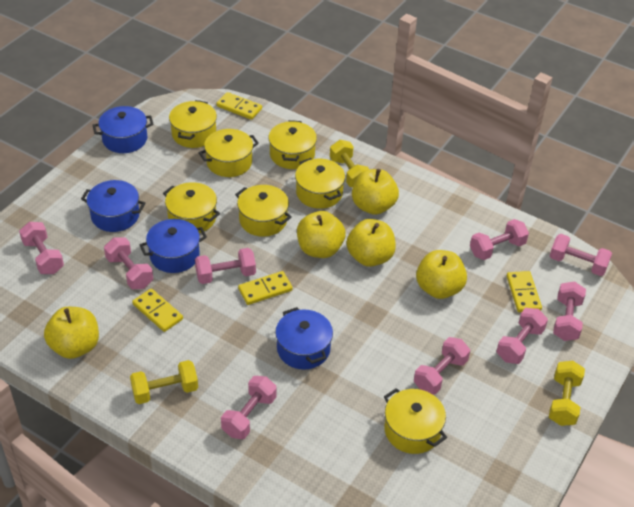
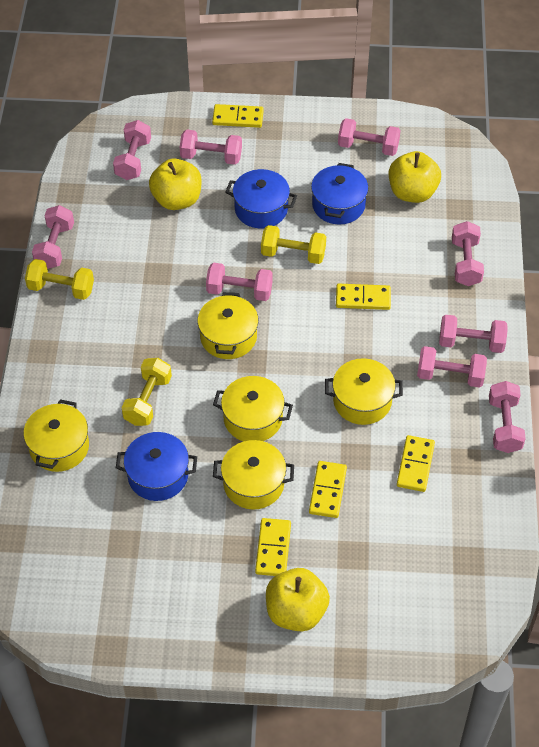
blue pot: [81,180,146,232] [93,106,154,153] [140,219,207,273] [275,307,333,370] = 4 -> [116,432,197,501] [225,169,297,228] [311,163,368,225] = 3
yellow apple: [44,307,99,359] [297,211,346,258] [347,219,396,267] [352,169,399,215] [416,250,467,299] = 5 -> [149,158,202,210] [266,568,330,632] [389,151,441,203] = 3
yellow domino: [132,289,183,332] [216,92,262,120] [238,271,293,305] [507,271,542,312] = 4 -> [212,104,264,128] [255,518,291,576] [309,461,347,518] [336,284,391,310] [397,435,435,492] = 5
yellow pot: [163,182,220,233] [169,100,217,148] [199,129,259,177] [235,185,292,237] [269,120,317,169] [295,158,345,209] [384,388,447,454] = 7 -> [24,399,89,472] [198,292,259,359] [213,376,293,441] [213,440,294,509] [325,358,403,425] = 5

